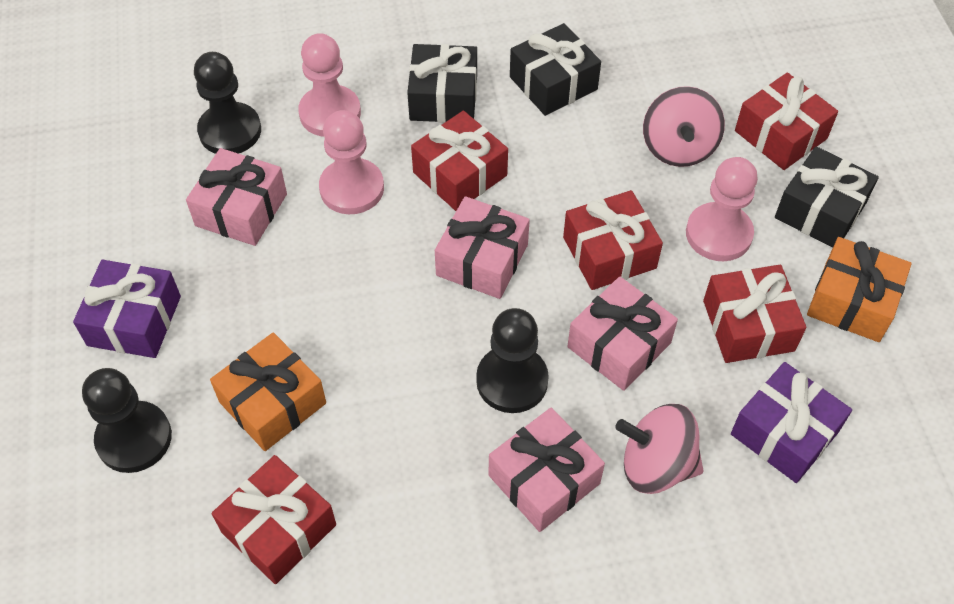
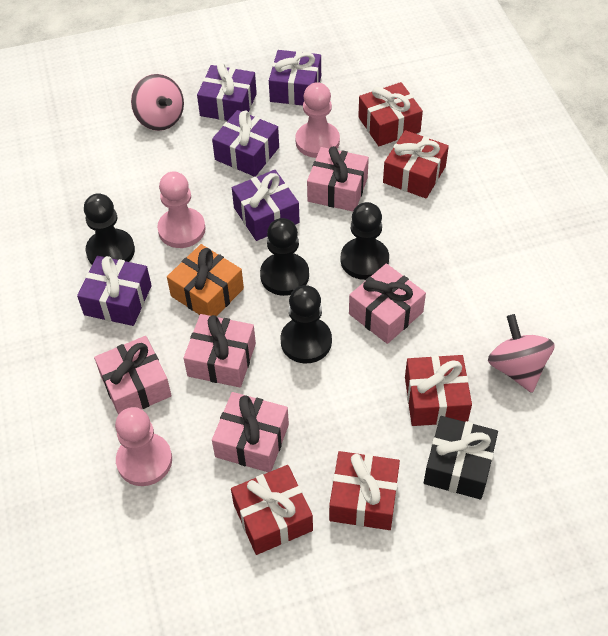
black gift: [407,44,477,123] [510,23,601,116] [775,146,879,248] = 3 -> [424,416,498,499] = 1
black pawn: [82,368,172,473] [194,52,261,154] [476,308,549,413] = 3 -> [84,193,135,264] [260,218,309,296] [280,285,332,363] [341,202,389,280] = 4
orange gift: [210,332,326,451] [807,237,912,342] = 2 -> [167,244,244,316] = 1
pink gift: [186,148,287,246] [435,196,530,299] [488,408,605,532] [567,276,678,391] = 4 -> [94,336,172,415] [183,314,256,388] [212,392,289,472] [307,146,369,211] [349,264,426,344] = 5
purple gift: [73,260,181,358] [731,362,852,483] = 2 -> [77,256,152,326] [197,63,257,121] [212,110,279,177] [232,170,300,241] [269,50,321,106] = 5

